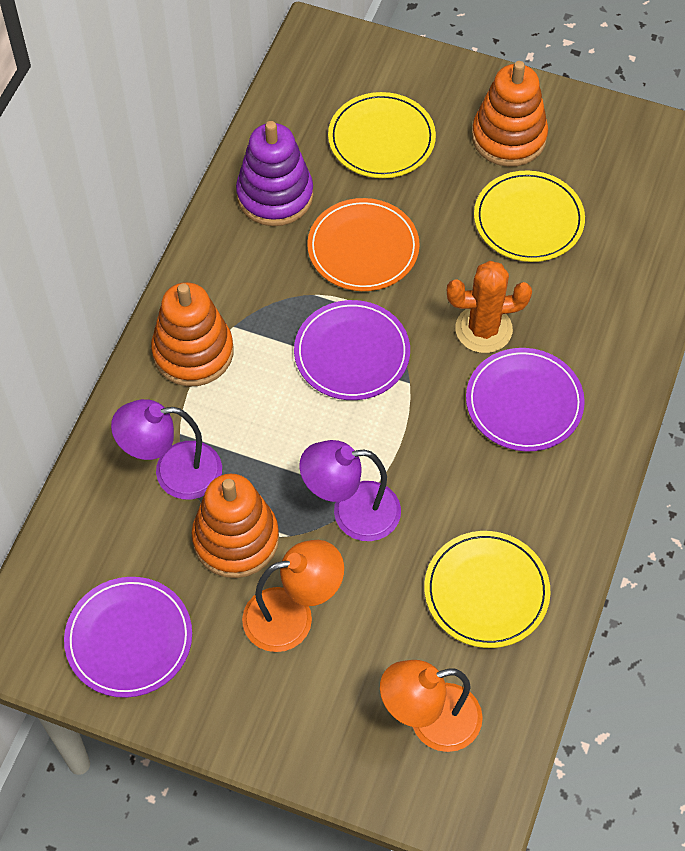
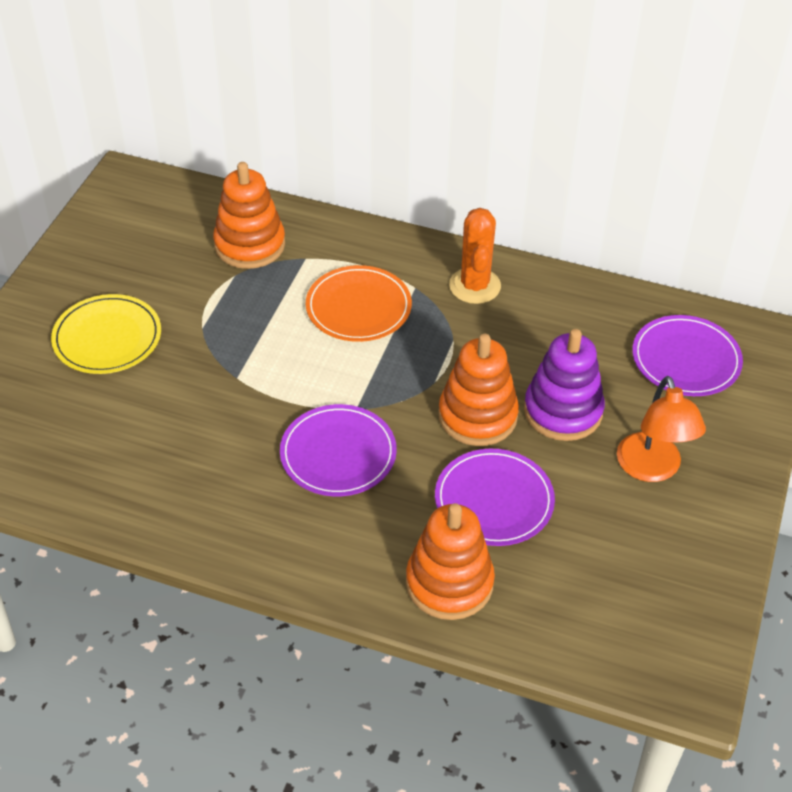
orange lamp: [242,540,344,652] [380,660,483,752] = 2 -> [617,376,706,482] = 1
purple lamp: [111,399,222,500] [299,440,401,541] = 2 -> none = 0
yellow plate: [328,92,436,178] [424,531,551,648] [474,171,585,262] = 3 -> [51,294,161,374] = 1

